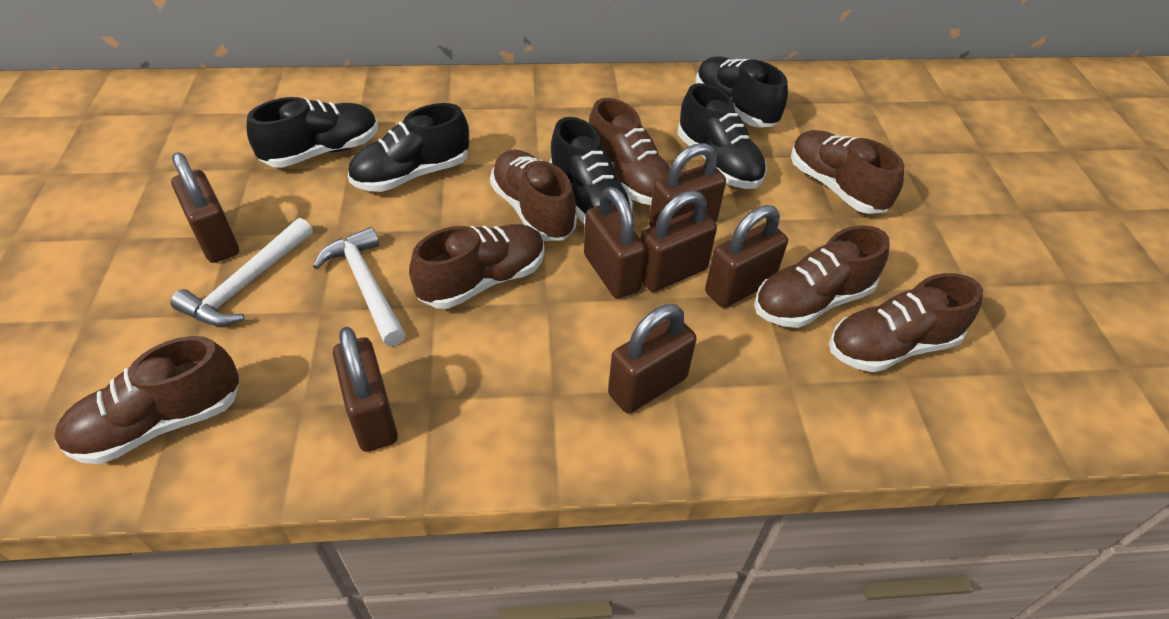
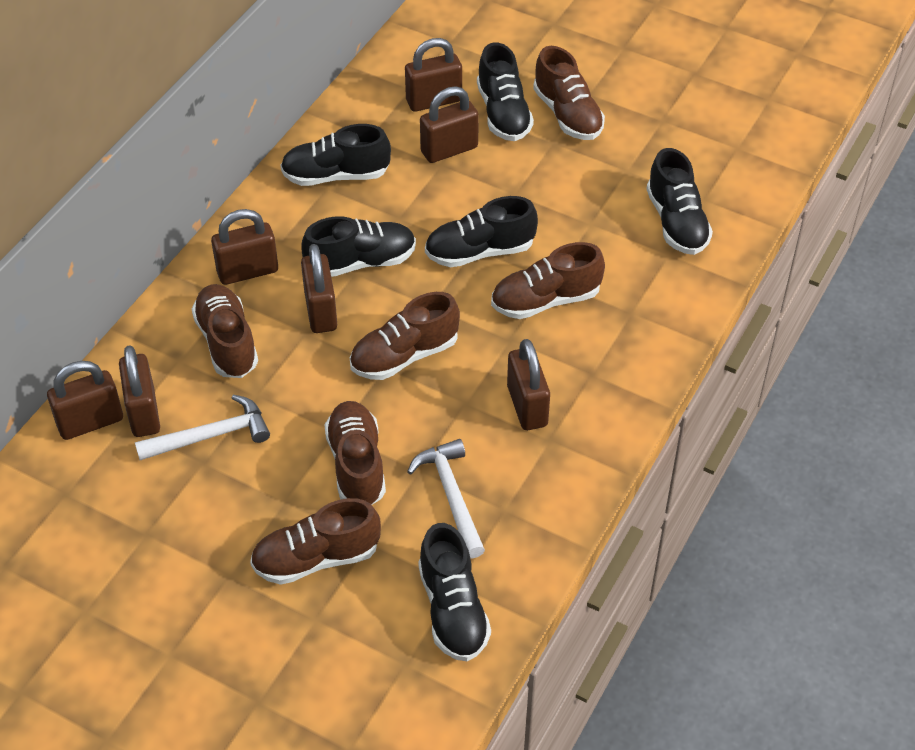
black shoe: [247,97,378,168] [348,103,469,192] [549,117,633,224] [677,83,767,189] [696,56,788,127] = 5 -> [280,124,391,186] [301,216,416,277] [418,523,491,661] [425,196,538,267] [477,43,534,141] [647,148,713,255] = 6
brown shoe: [54,336,239,464] [409,224,545,309] [490,150,577,241] [589,98,670,205] [754,225,890,328] [791,130,904,214] [829,273,983,372] = 7 -> [192,284,258,378] [250,498,381,585] [325,401,386,505] [350,292,460,380] [491,242,605,319] [533,46,605,140] = 6

